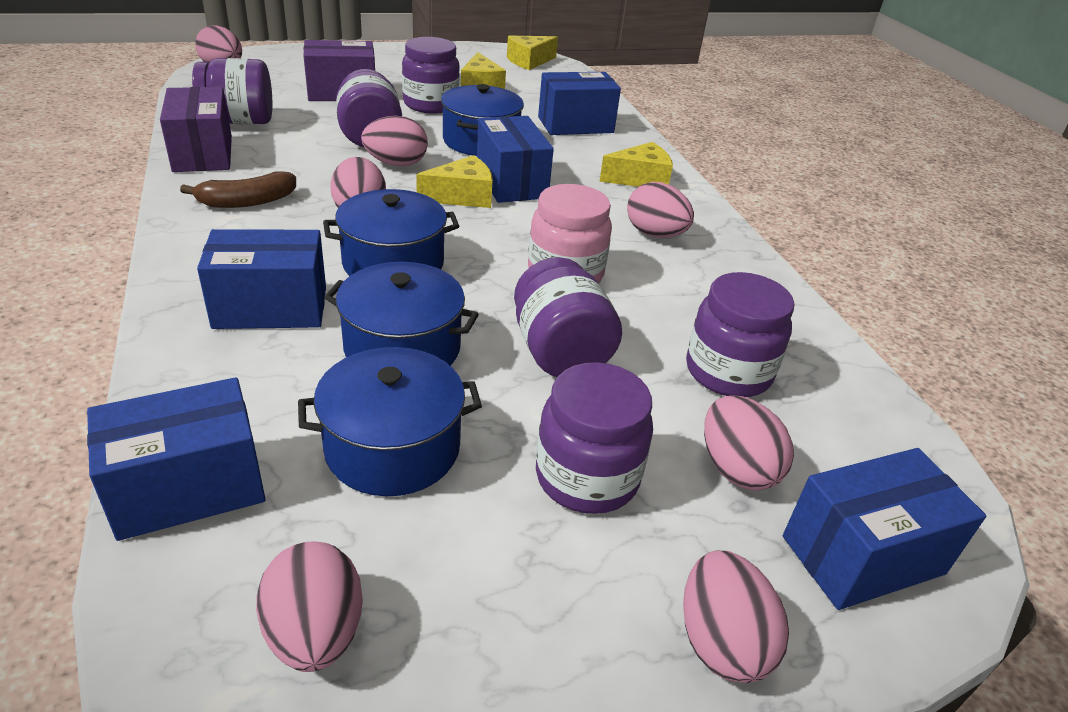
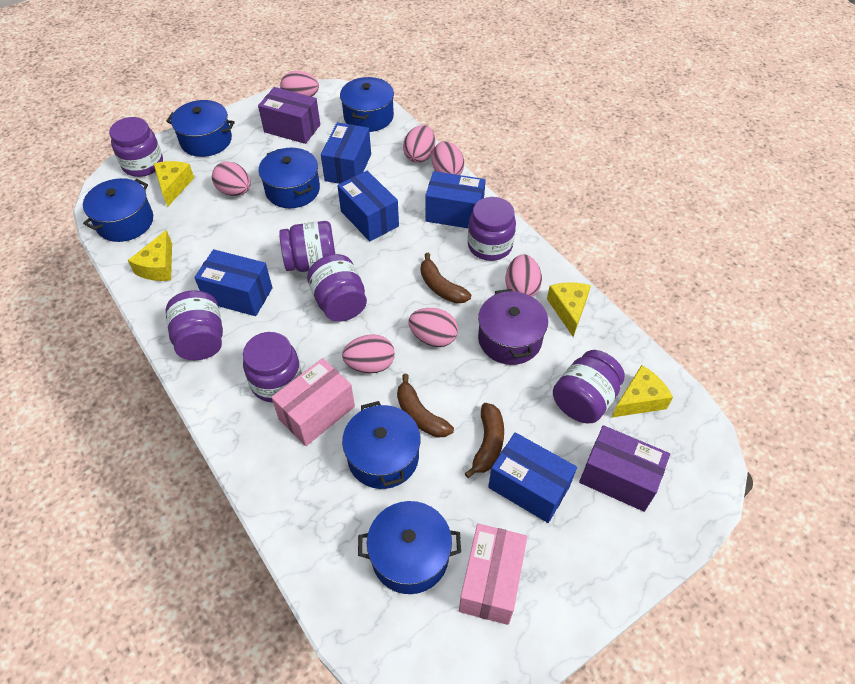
blue pot: [298,347,482,496] [323,189,459,276] [324,262,479,366] [441,84,524,156] = 4 -> [83,178,153,242] [166,100,235,157] [259,148,320,208] [340,77,394,132] [342,401,420,489] [358,501,461,594] = 6
brown banana: [180,172,296,208] = 1 -> [397,374,454,438] [421,253,471,304] [465,403,504,478] = 3
pink box: none = 0 -> [271,358,355,446] [459,524,527,625] = 2
pink jar: [528,184,612,283] = 1 -> none = 0
purple jar: [192,58,272,124] [336,69,402,147] [402,37,460,114] [514,257,622,377] [536,362,653,514] [686,272,794,397] = 6 -> [109,117,163,177] [166,290,223,360] [243,332,302,403] [279,221,335,272] [307,254,367,322] [468,197,516,261] [553,350,625,423] = 7
purple pot: none = 0 -> [478,289,548,365] = 1

